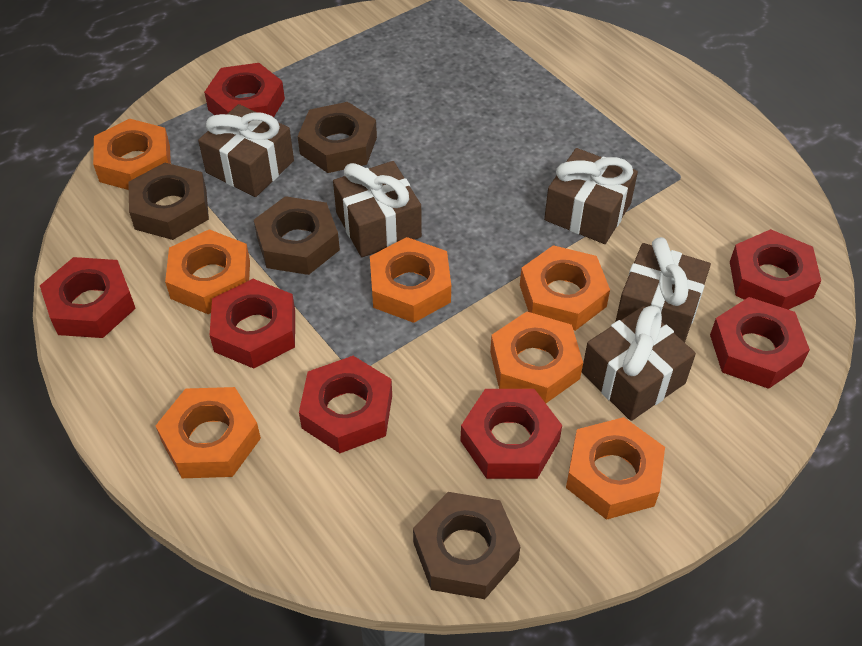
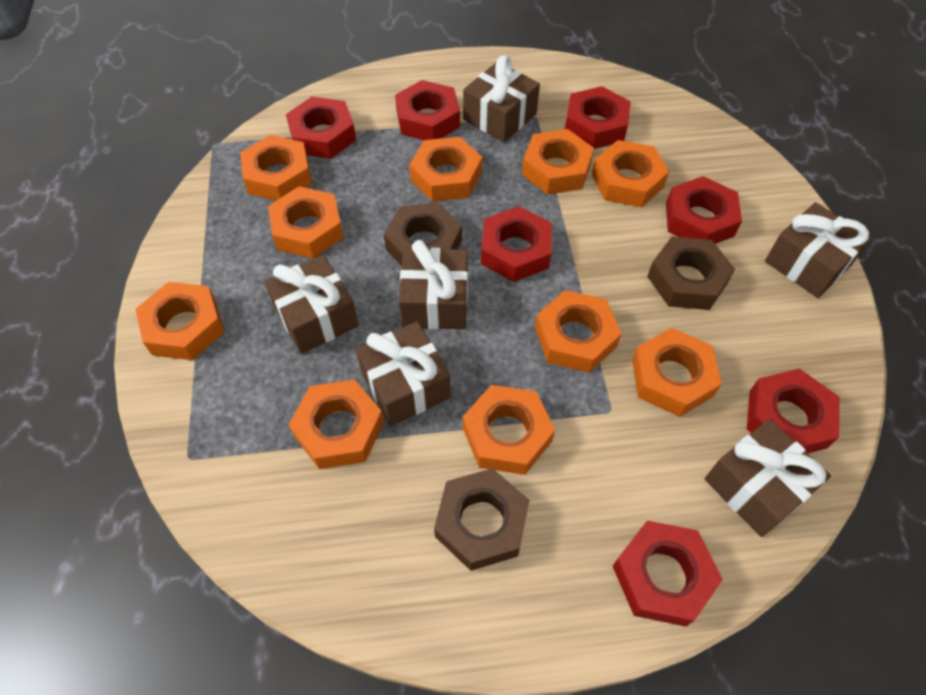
brown gift: [198,104,294,197] [333,161,422,257] [544,148,638,244] [582,306,696,421] [615,237,711,342] = 5 -> [264,255,359,354] [356,321,451,426] [399,240,468,329] [463,55,540,142] [705,419,831,537] [765,202,871,298] = 6
brown nut: [128,163,209,240] [254,196,340,275] [298,102,377,173] [413,492,521,599] = 4 -> [384,202,462,266] [434,468,529,571] [647,237,735,310] = 3
orange nut: [93,119,171,190] [156,387,261,478] [165,229,250,314] [370,237,451,323] [490,312,583,403] [520,245,610,331] [566,417,665,520] = 7 -> [136,282,225,360] [240,135,312,201] [268,186,344,258] [289,380,384,469] [409,137,483,202] [463,385,555,475] [522,129,594,195] [535,290,622,373] [592,140,669,207] [632,328,722,417] = 10

